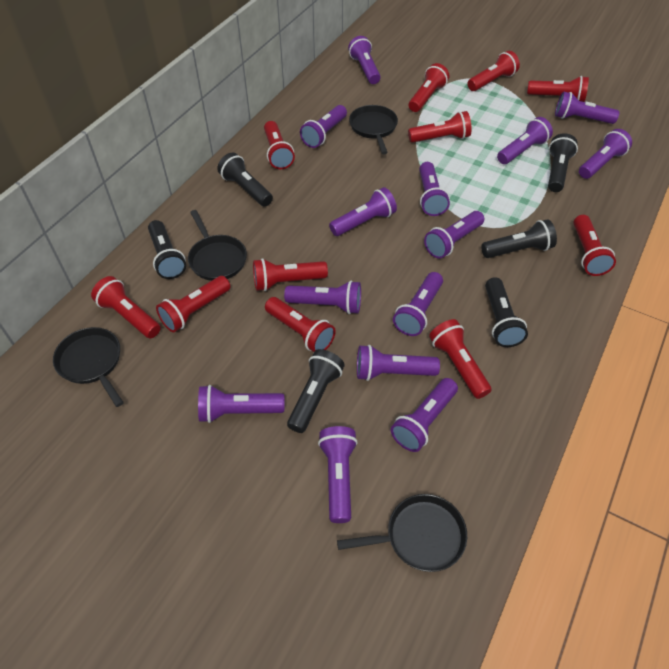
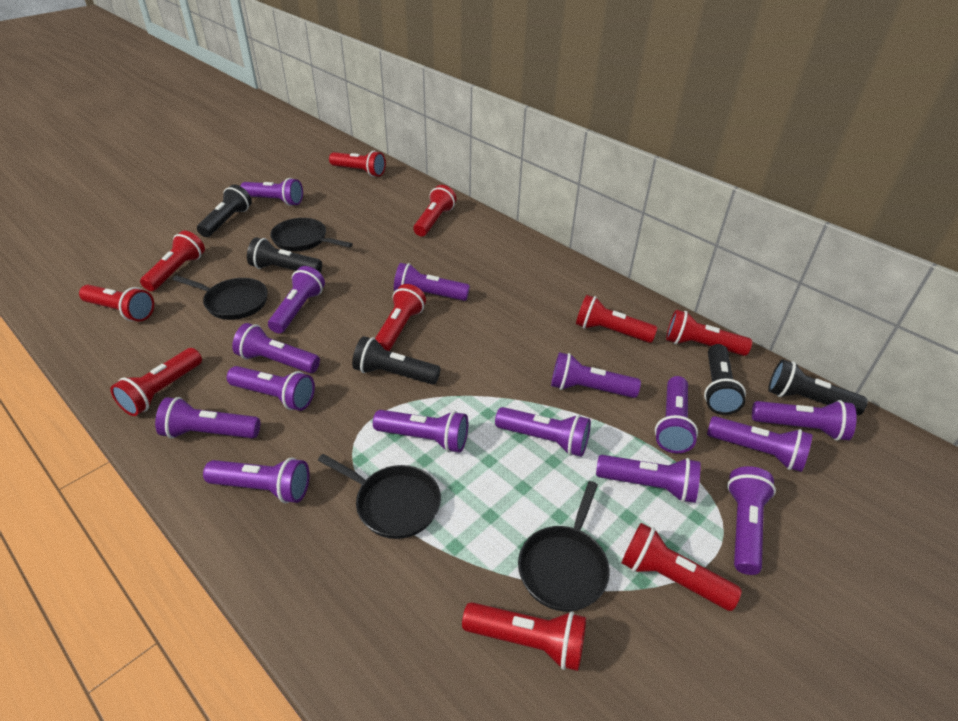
black flashlight: [148,220,186,279] [217,153,273,207] [287,349,345,433] [481,219,557,258] [485,277,528,347] [548,133,578,192] = 6 -> [197,185,252,237] [247,237,322,272] [352,336,441,385] [704,344,746,415] [768,359,868,415] = 5
purple flashlight: [198,385,285,423] [284,281,361,314] [300,105,347,148] [318,426,358,523] [329,187,397,236] [348,36,381,84] [357,345,440,381] [391,378,458,452] [393,272,443,336] [419,162,450,216] [424,211,484,259] [497,117,553,164] [555,91,619,124] [579,129,632,179] = 14 -> [155,397,260,439] [203,457,310,503] [227,366,315,411] [232,323,320,373] [240,178,303,206] [268,266,325,333] [373,410,468,453] [394,263,470,301] [495,407,591,457] [551,352,641,398] [596,455,701,503] [655,376,698,453] [707,416,812,472] [727,466,776,575] [752,400,857,441] = 15
red flashlight: [91,276,161,338] [156,276,230,332] [253,258,328,291] [264,121,295,169] [265,297,336,352] [408,111,472,143] [409,63,449,112] [429,319,492,399] [468,51,520,91] [527,76,589,102] [573,215,616,276] = 11 -> [79,285,154,322] [110,348,202,416] [140,231,205,291] [329,151,386,177] [375,284,426,351] [413,185,457,236] [462,602,586,671] [576,295,658,343] [621,523,742,611] [666,309,752,356] = 10

